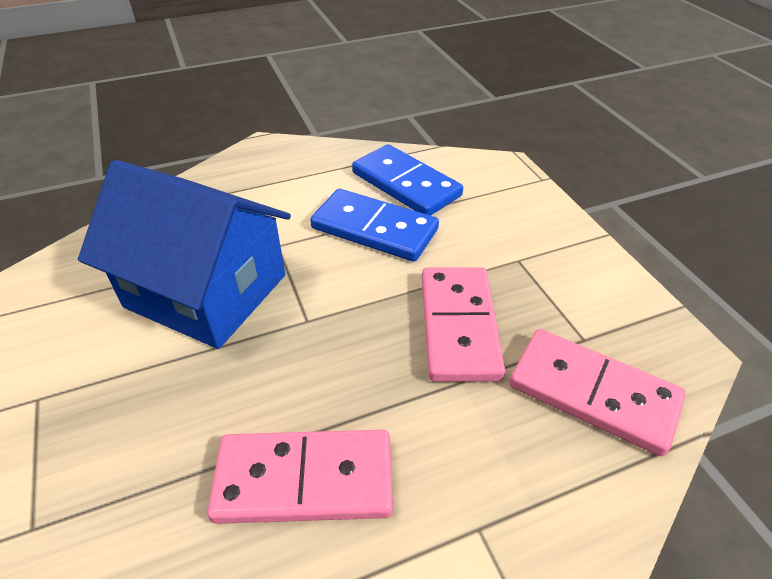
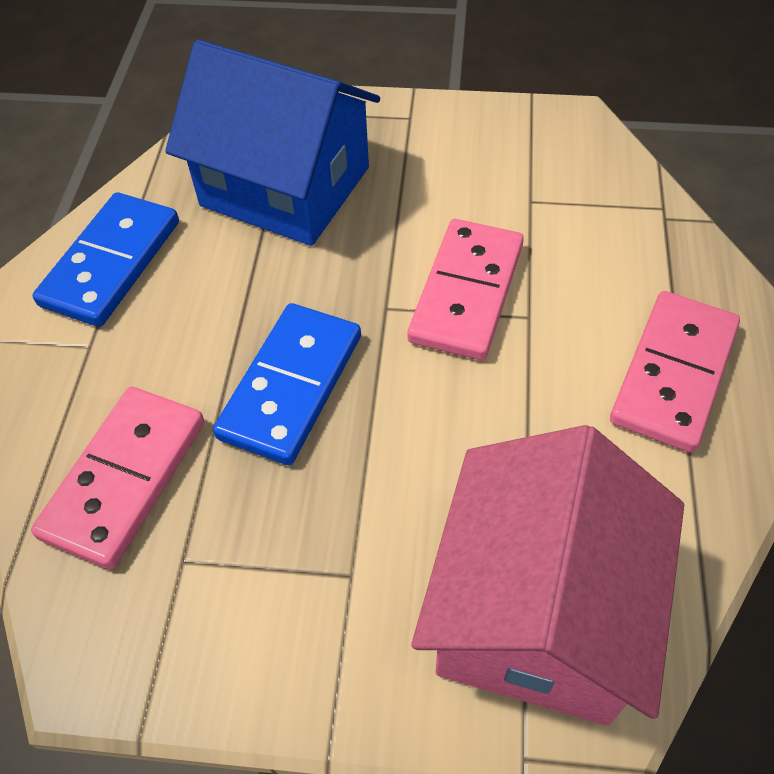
pink house: none = 0 -> [412,425,684,726] = 1

